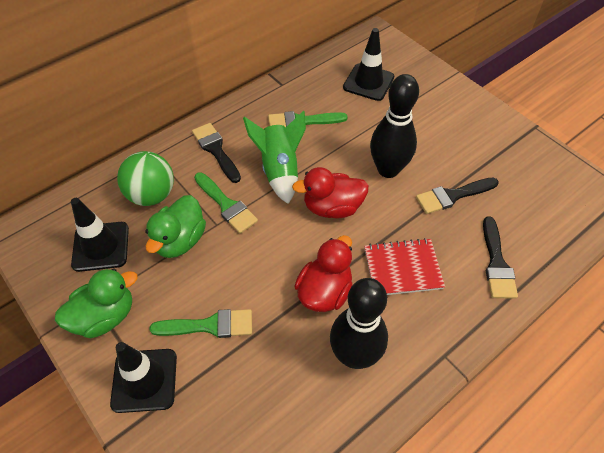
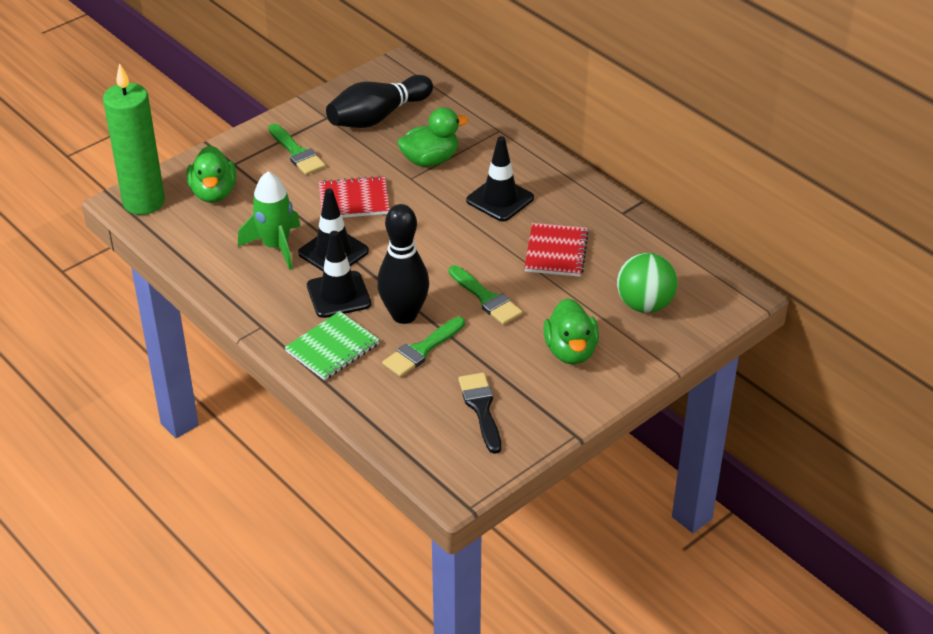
black brush: [192,123,241,183] [416,177,499,214] [483,217,518,299] = 3 -> [458,373,501,454] = 1
green candle: none = 0 -> [103,63,165,215] = 1
green duck: [55,269,138,339] [145,195,206,258] = 2 -> [187,146,236,203] [397,107,468,167] [543,298,599,364] = 3
green notebook: none = 0 -> [284,311,380,380] = 1
red duck: [292,167,369,218] [294,235,353,312] = 2 -> none = 0
red notebook: [364,238,445,295] = 1 -> [319,176,390,218] [524,223,589,277] = 2

